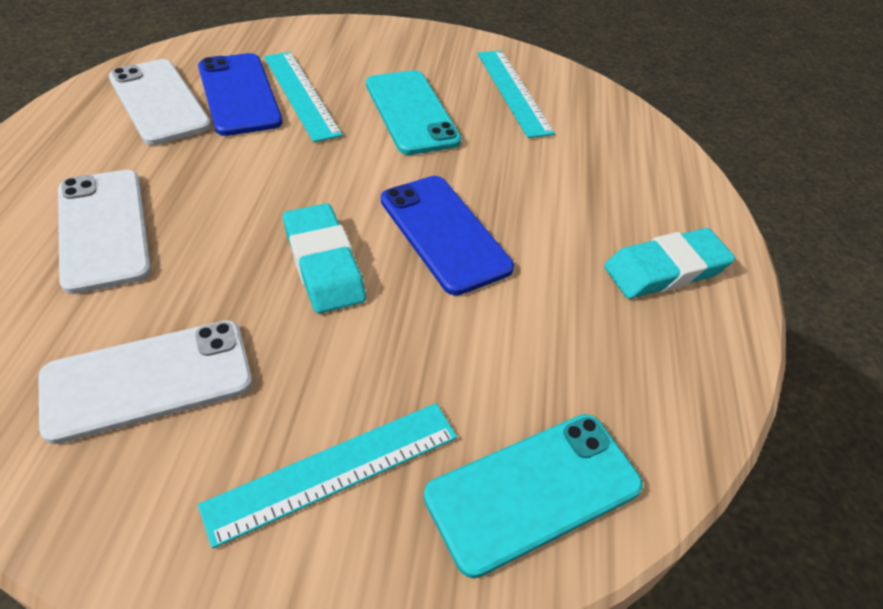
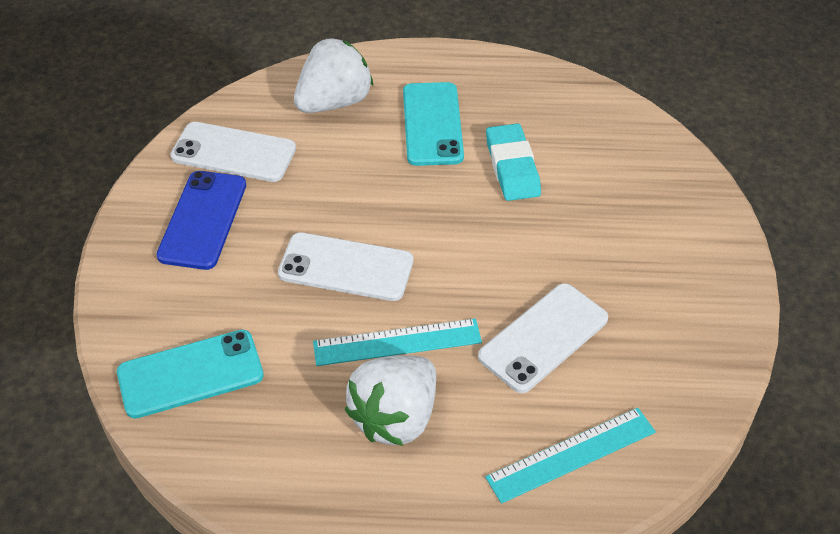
blue phone: [198,53,282,136] [381,176,514,295] = 2 -> [156,171,246,270] = 1
turquoise eraser: [283,203,366,313] [604,228,735,299] = 2 -> [486,123,541,201] = 1
turquoise ruler: [198,403,457,549] [264,52,343,142] [477,50,555,138] = 3 -> [313,318,482,366] [485,408,656,504] = 2
white strawberry: none = 0 -> [294,38,373,113] [344,355,436,446] = 2

